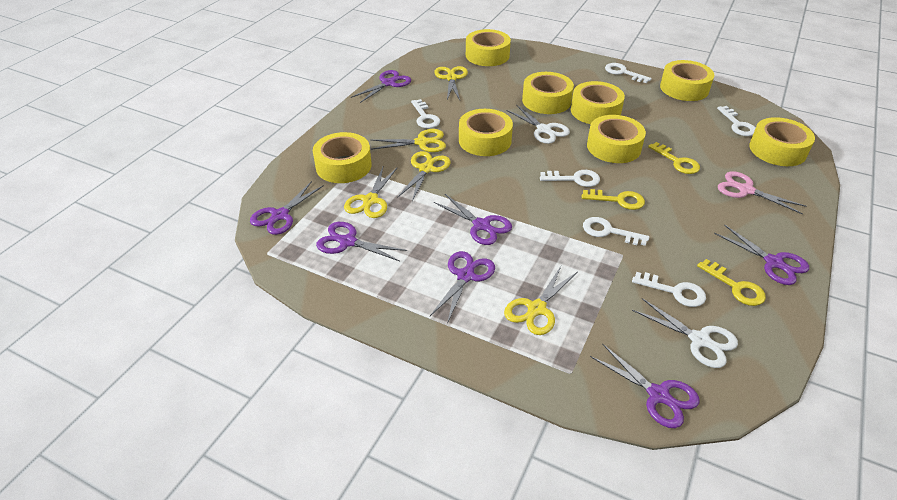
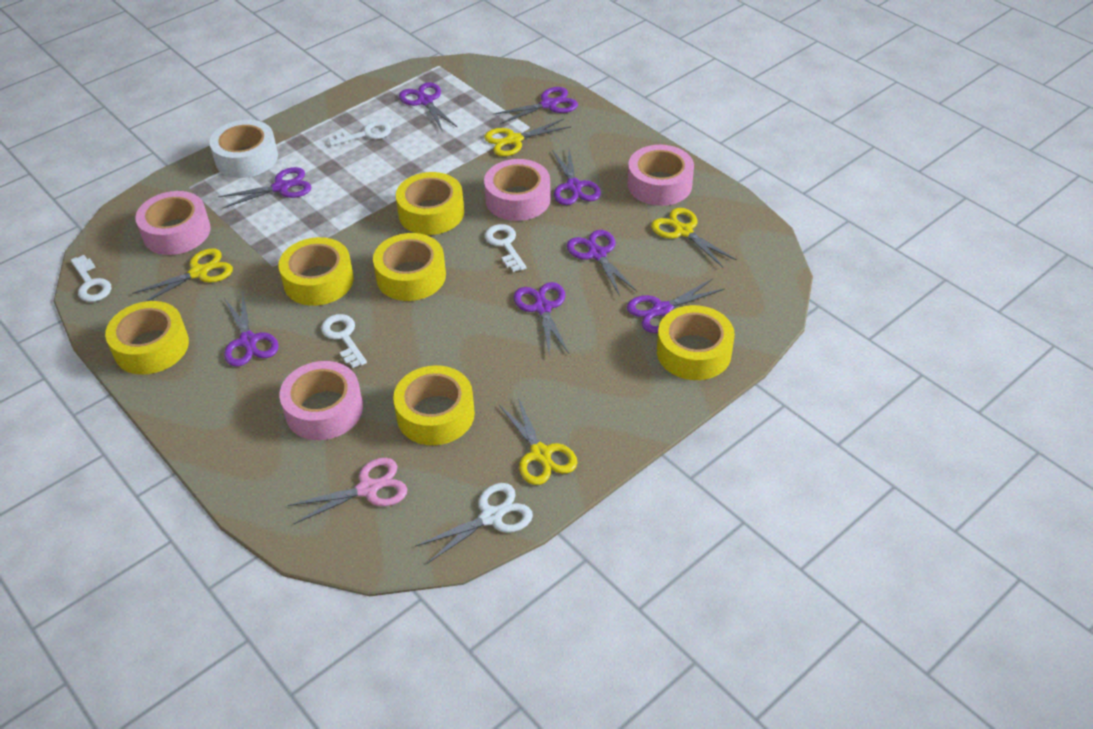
pink tape: none = 0 -> [135,191,211,255] [280,361,363,440] [484,159,551,221] [628,145,694,206] = 4
purple scissors: [250,181,324,235] [316,222,407,261] [351,70,411,103] [430,251,495,324] [434,194,512,245] [590,344,700,428] [714,224,809,285] = 7 -> [218,167,312,209] [224,294,279,367] [399,82,458,132] [493,87,578,124] [514,282,569,357] [552,149,601,205] [567,230,637,296] [627,279,725,333] = 8
white key: [411,99,440,128] [540,170,600,187] [583,217,649,246] [605,63,652,83] [632,272,706,307] [717,106,756,136] = 6 -> [71,255,111,302] [321,314,367,368] [328,121,391,146] [485,224,527,272] = 4
white scissors: [506,105,570,144] [632,298,738,368] = 2 -> [415,483,533,564] = 1
white tape: none = 0 -> [209,120,278,178] = 1
yellow key: [582,189,645,210] [648,142,700,174] [697,259,766,306] = 3 -> none = 0
yellow scissors: [344,167,398,218] [371,129,446,152] [397,151,451,202] [434,66,468,100] [504,266,577,335] = 5 -> [132,248,233,302] [484,119,571,156] [499,397,577,485] [651,208,737,267] = 4
yellow tape: [313,132,372,183] [459,109,513,156] [466,29,511,66] [522,72,574,114] [571,81,625,124] [587,115,646,163] [660,60,714,101] [749,117,815,166] = 8 -> [105,301,189,374] [278,237,354,306] [373,233,446,301] [393,365,475,445] [396,172,464,235] [657,305,735,380] = 6

